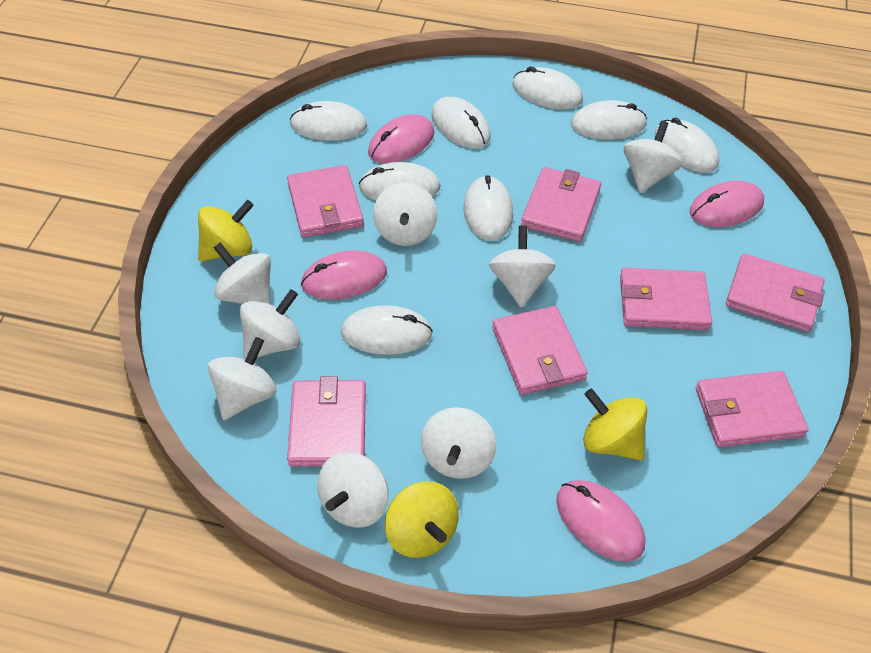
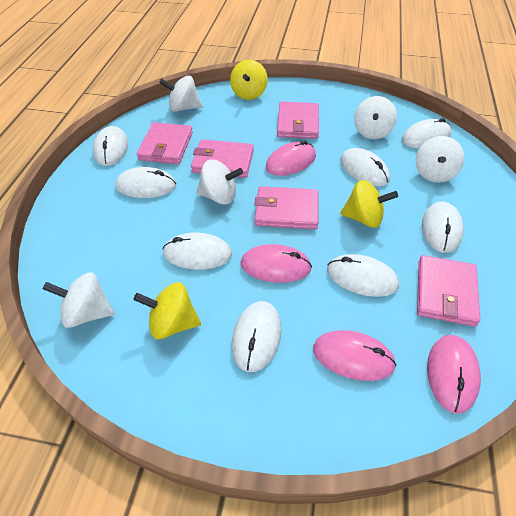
pink wallet: [287,165,364,237] [287,376,366,467] [492,306,587,395] [521,167,601,242] [620,268,712,330] [696,371,809,447] [726,254,825,332] = 7 -> [137,122,193,164] [191,139,254,178] [254,186,319,229] [277,102,319,139] [417,255,480,327] = 5
white spinning top: [208,337,276,420] [214,243,271,305] [240,289,300,360] [317,452,388,528] [373,182,437,246] [421,407,496,479] [489,225,556,308] [624,121,683,193] = 8 -> [43,273,115,328] [159,76,203,112] [196,159,243,205] [354,96,397,139] [416,136,464,183] = 5

